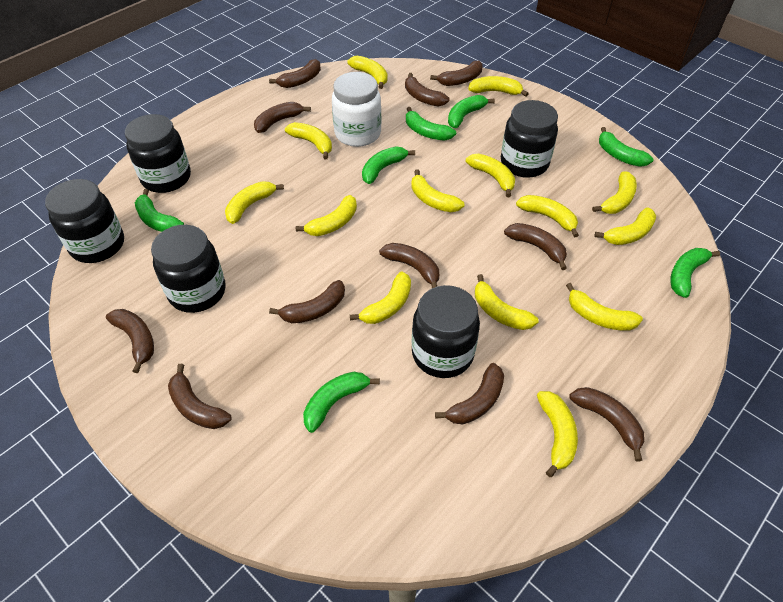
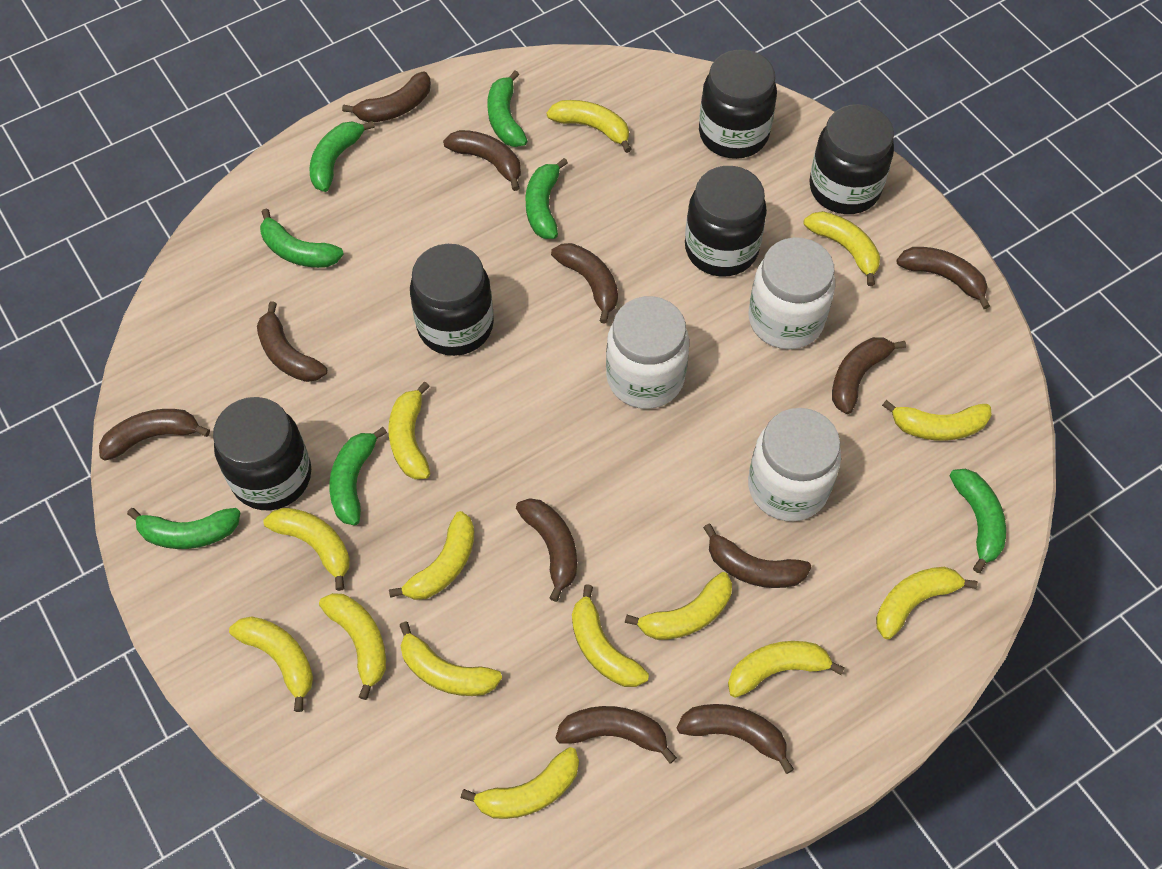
white jar: [332,72,381,147] = 1 -> [606,296,689,409] [748,237,835,349] [748,408,841,521] = 3

